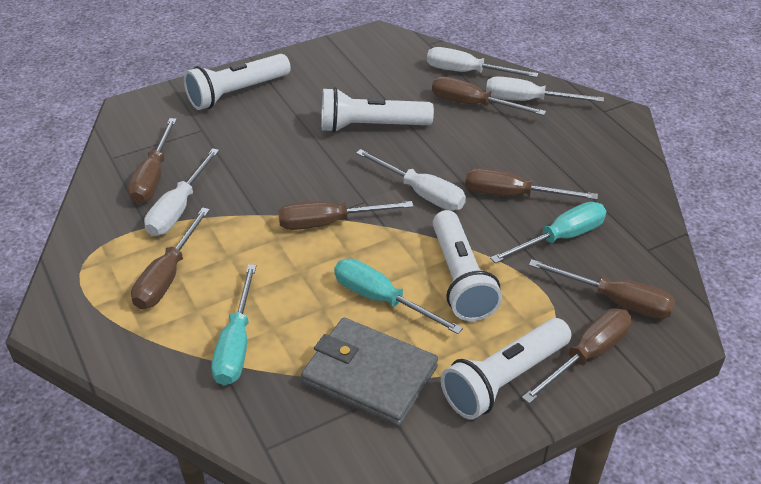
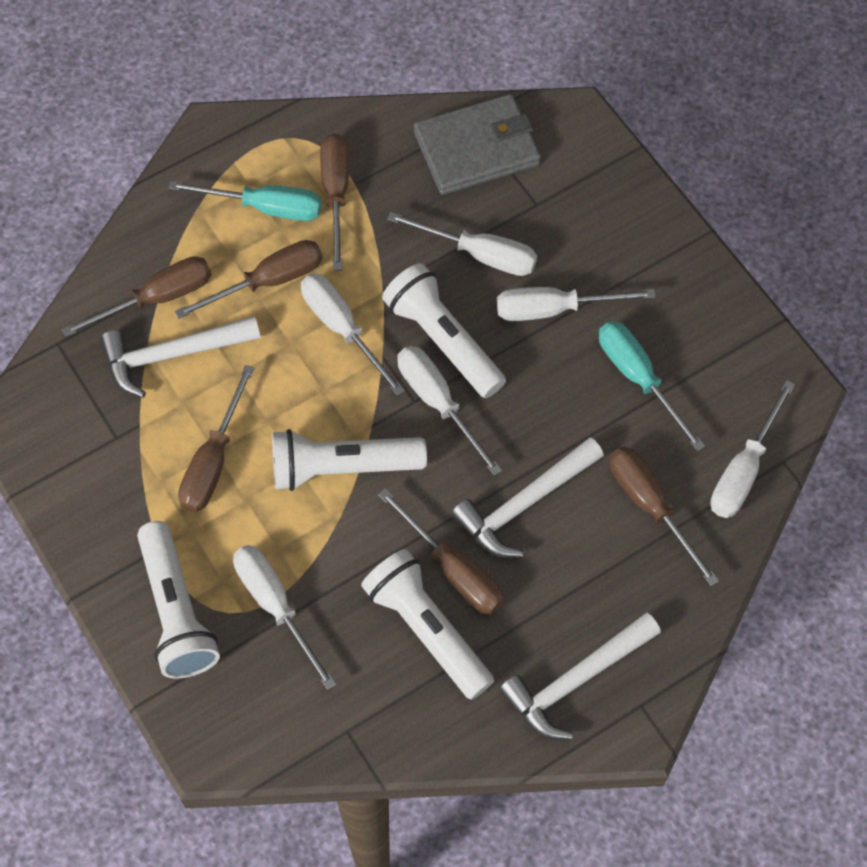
brown screwdriver: [128,118,177,204] [131,207,210,309] [278,201,414,230] [432,77,546,116] [465,168,598,200] [522,308,632,404] [529,259,675,319] = 7 -> [62,256,212,337] [175,240,323,319] [178,365,254,512] [320,133,349,270] [378,488,504,614] [610,446,719,586] = 6
turquoise screwdriver: [211,264,256,385] [334,259,463,334] [490,202,606,263] = 3 -> [168,181,321,221] [599,321,705,451] = 2
white hammer: none = 0 -> [100,316,261,398] [451,438,604,558] [499,613,661,740] = 3
white screwdriver: [144,148,219,236] [356,149,466,211] [427,47,539,78] [486,76,604,102] = 4 -> [233,545,336,690] [301,274,405,396] [387,212,537,276] [397,346,502,476] [497,287,656,321] [710,380,795,518] = 6

